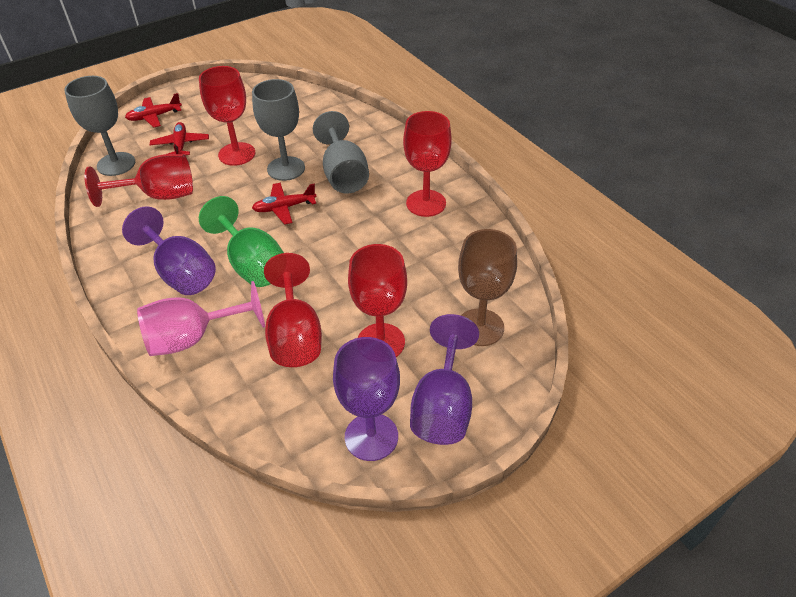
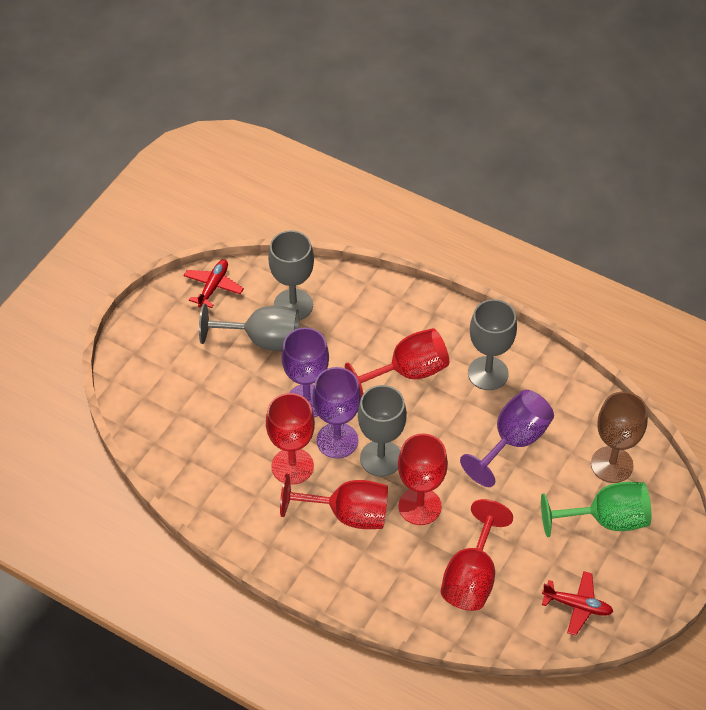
grey goblet: [64,76,135,176] [252,79,305,181] [313,111,369,193] = 3 -> [199,304,299,351] [268,230,314,320] [358,385,407,477] [468,299,517,390] = 4
pink goblet: [137,281,265,356] = 1 -> none = 0
red plane: [125,93,182,128] [150,122,209,155] [252,183,317,225] = 3 -> [184,259,244,308] [542,571,613,635] = 2

